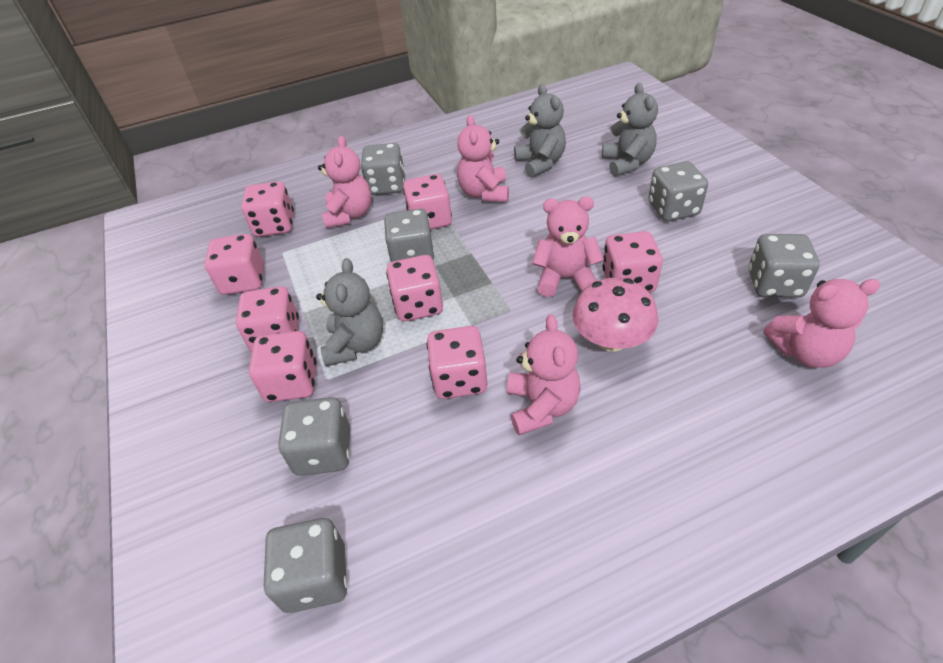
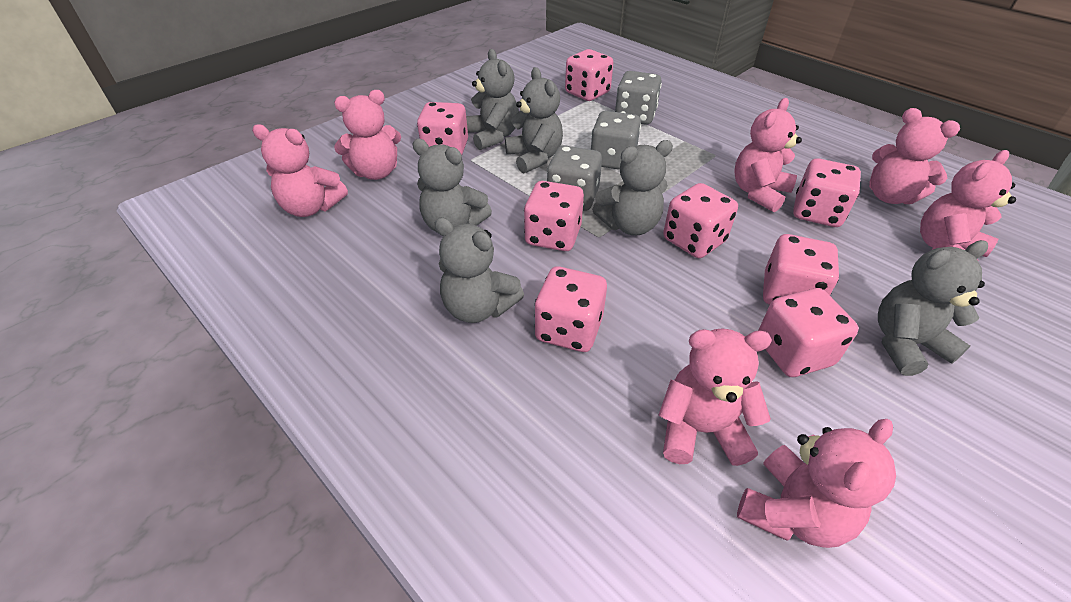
grey dice: [263,518,347,613] [278,397,350,476] [361,143,405,195] [384,209,435,262] [648,161,708,221] [749,234,820,297] = 6 -> [547,145,602,211] [591,111,641,170] [615,71,662,124] = 3
grey teddy bear: [316,258,383,366] [514,84,566,178] [602,83,658,177] = 3 -> [413,139,492,233] [435,217,524,323] [466,49,519,150] [505,67,563,174] [592,140,673,236] [878,240,988,376] = 6
pink mushroom: [573,278,658,352] = 1 -> none = 0
pink teddy bear: [318,136,371,229] [457,115,509,202] [507,314,581,435] [532,197,604,297] [764,279,881,368] = 5 -> [252,124,348,217] [334,90,401,180] [659,328,772,466] [734,98,802,212] [737,419,896,548] [869,108,960,204] [920,150,1016,261] = 7

